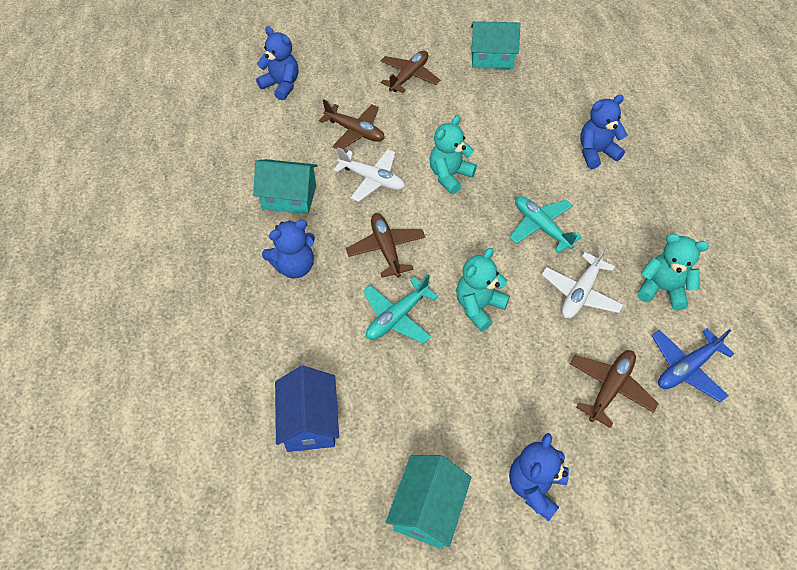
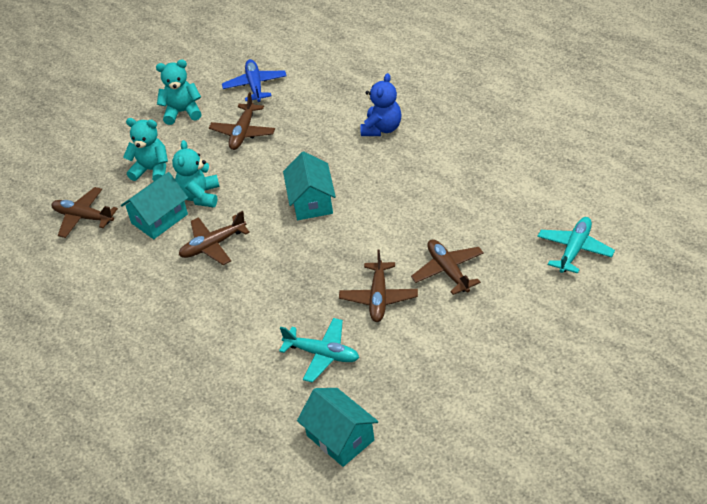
blue house: [275,366,339,452] = 1 -> none = 0
blue teddy bear: [256,26,298,100] [262,220,315,278] [509,433,569,521] [580,95,627,169] = 4 -> [360,73,402,136] = 1
brown plane: [319,99,385,149] [346,213,425,278] [380,51,440,93] [570,350,659,428] = 4 -> [51,187,118,238] [179,211,250,265] [209,92,275,150] [339,249,418,322] [411,239,484,295] = 5
white plane: [334,147,405,202] [542,246,623,318] = 2 -> none = 0

